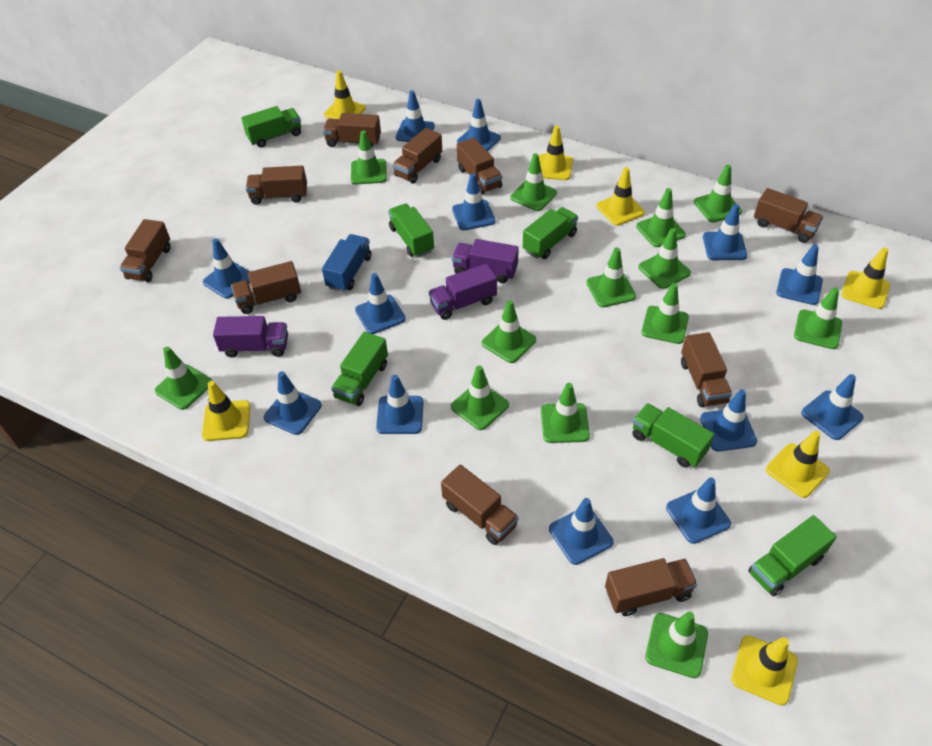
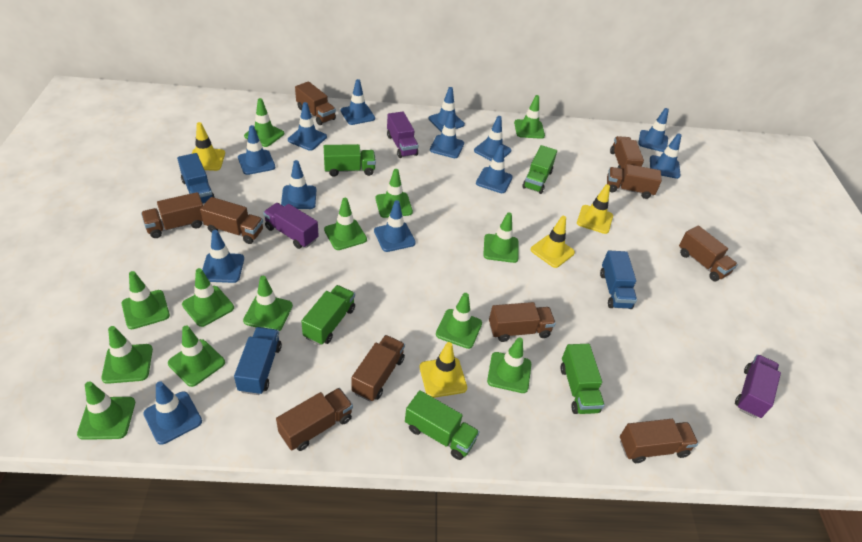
blue truck: [322,234,371,292] = 1 -> [177,153,215,204] [234,327,282,395] [600,251,637,309] = 3
green truck: [241,106,301,148] [331,332,388,406] [388,203,434,257] [523,207,578,259] [632,403,714,468] [748,515,837,597] = 6 -> [301,285,355,345] [324,144,376,176] [405,390,480,460] [522,145,557,194] [560,344,605,414] = 5
yellow traffic cone: [202,381,251,441] [324,71,366,119] [539,126,573,180] [596,167,645,226] [731,635,798,706] [766,431,830,498] [841,248,890,309] = 7 -> [192,122,225,171] [420,342,467,398] [531,216,575,268] [577,184,613,234] = 4

